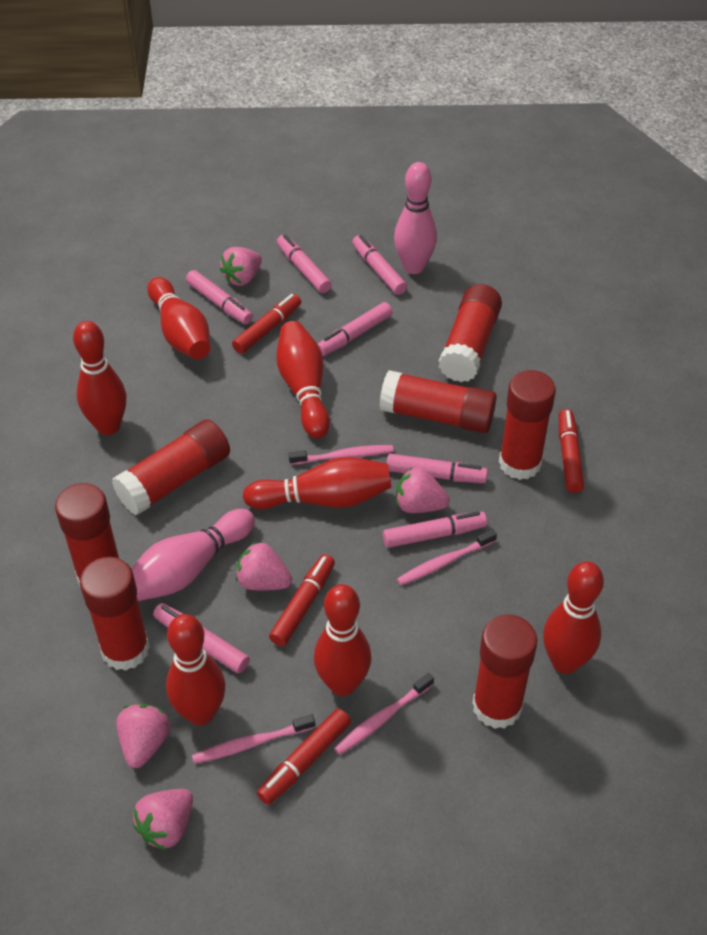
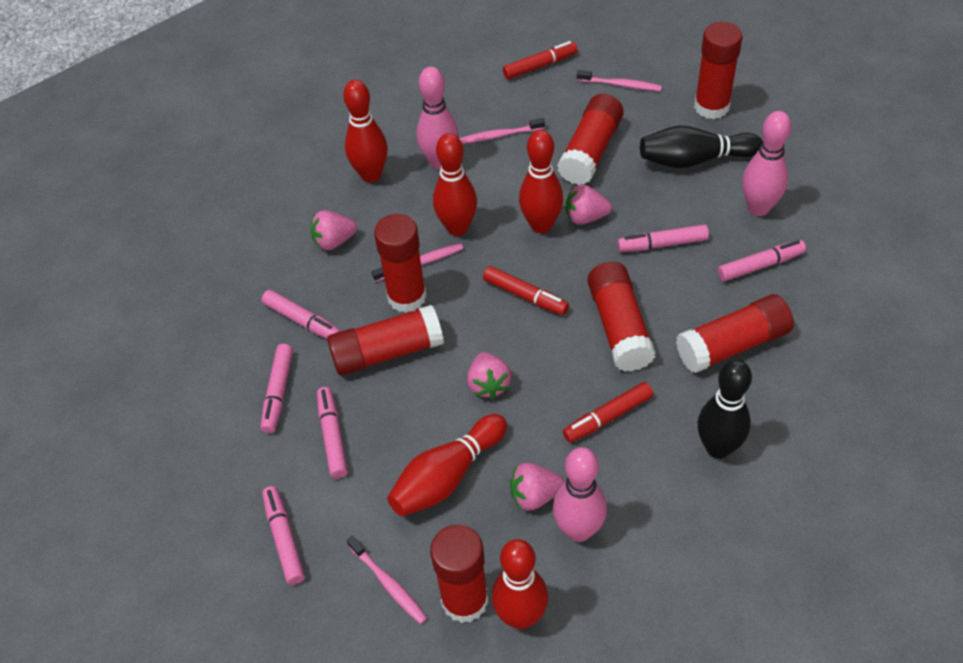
black bowling pin: none = 0 -> [640,126,763,168] [697,360,752,459] = 2
pink bowling pin: [132,509,255,601] [394,162,437,274] = 2 -> [417,67,459,170] [553,447,607,542] [742,111,791,216] = 3
pink marker: [153,603,250,673] [186,270,253,324] [277,234,332,293] [318,302,393,356] [352,235,407,295] [383,512,487,548] [386,454,488,483] = 7 -> [261,290,341,339] [261,344,293,433] [262,486,305,585] [317,387,348,478] [617,224,709,252] [717,240,806,281] = 6
pink strawberry: [117,704,171,768] [133,789,193,850] [220,247,262,286] [236,541,292,591] [396,467,450,513] = 5 -> [311,210,357,250] [467,352,511,399] [510,463,565,511] [566,184,612,225] = 4
red bowling pin: [73,321,126,435] [147,277,210,360] [166,614,226,725] [243,457,391,509] [276,321,330,438] [314,584,371,696] [543,561,604,674] = 7 -> [343,80,388,183] [387,414,507,516] [433,133,477,236] [492,539,548,629] [519,130,563,233] = 5
red marker: [232,294,301,354] [257,708,351,805] [269,554,335,646] [559,409,584,493] = 4 -> [483,266,569,315] [503,41,578,79] [563,382,653,443] = 3

